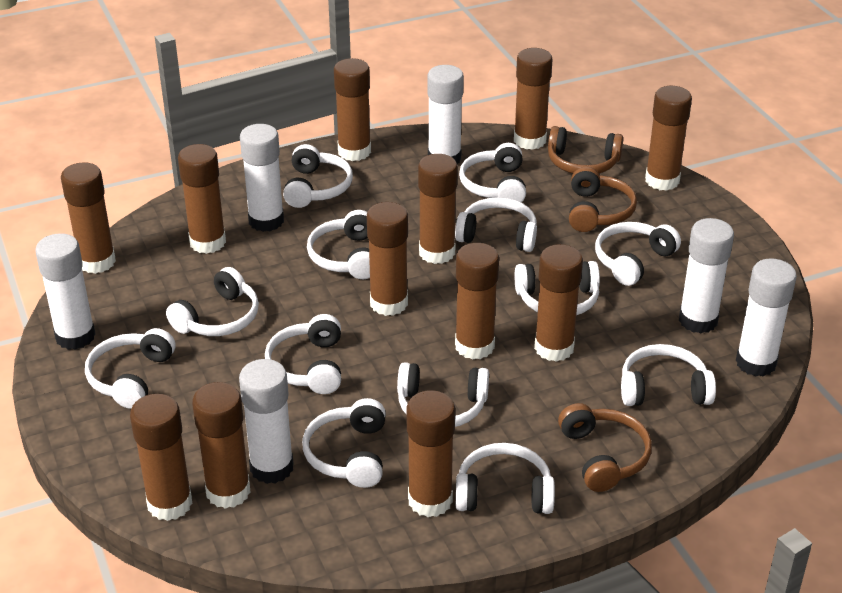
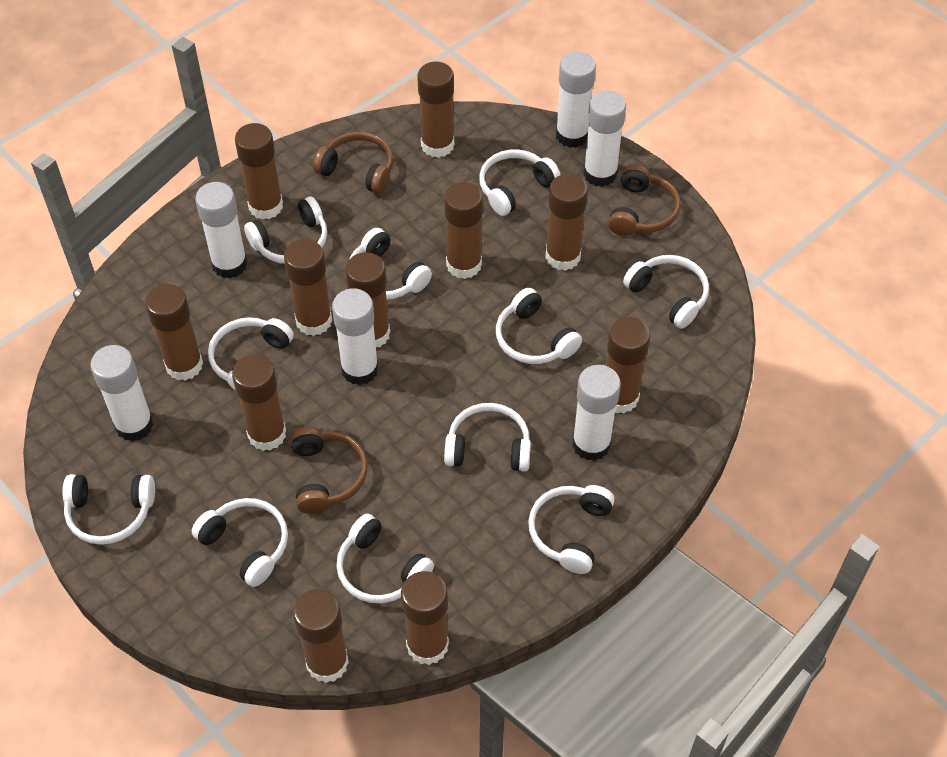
brown glue stick: [61,162,116,274] [130,394,193,521] [178,144,226,254] [192,382,251,509] [334,58,371,161] [367,202,408,316] [406,390,455,517] [418,154,458,264] [455,243,499,360] [514,48,553,150] [534,244,583,362] [645,86,692,191] = 12 -> [145,284,203,381] [232,354,286,451] [235,123,283,220] [284,239,332,336] [293,589,349,683] [345,252,390,347] [401,571,449,665] [417,62,454,158] [444,182,483,279] [546,174,588,271] [606,317,650,413] = 11
white headphones: [85,328,175,409] [166,267,259,336] [265,314,341,394] [283,144,353,208] [302,398,386,488] [307,210,370,279] [397,362,489,427] [455,197,537,252] [456,443,555,514] [459,143,526,202] [515,261,600,315] [595,222,681,286] [621,344,716,406] = 13 -> [62,474,155,545] [192,498,288,587] [208,317,294,391] [244,197,327,264] [336,514,434,603] [349,228,432,300] [444,403,531,472] [479,149,560,216] [496,288,582,364] [528,485,615,574] [623,255,709,329] = 11

